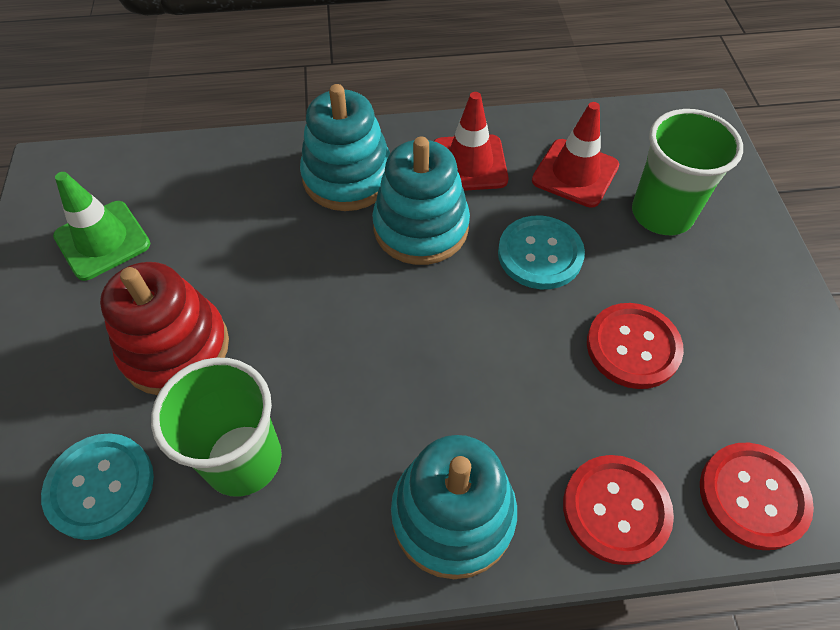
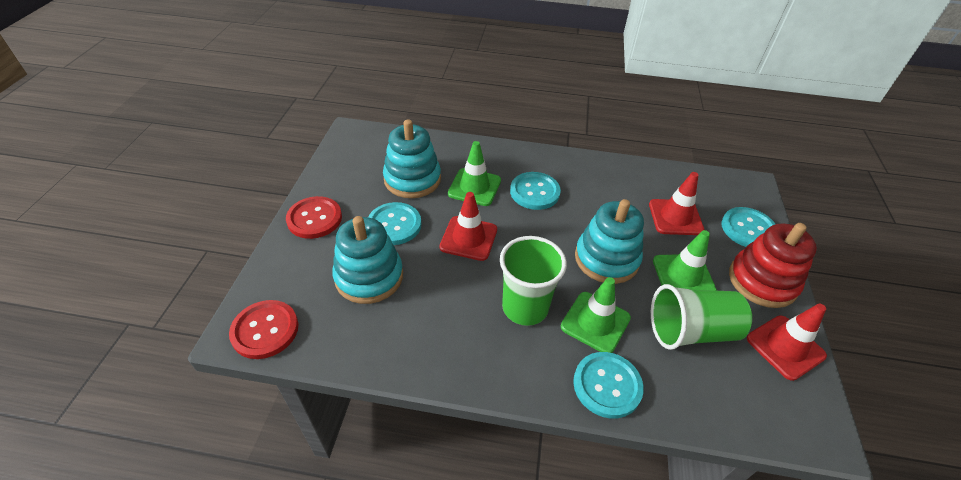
green traffic cone: [53,172,150,281] = 1 -> [448,141,501,206] [561,277,631,353] [653,230,717,291] = 3
red button: [563,455,674,565] [587,303,684,389] [700,443,814,550] = 3 -> [229,300,299,359] [286,196,342,239] = 2
red traffic cone: [434,92,508,191] [532,102,619,208] = 2 -> [439,192,497,261] [649,172,705,235] [747,303,827,381] = 3
turquoise button: [41,433,154,540] [498,216,585,289] = 2 -> [368,202,421,245] [510,172,561,210] [573,352,644,419] [722,207,775,247] = 4

